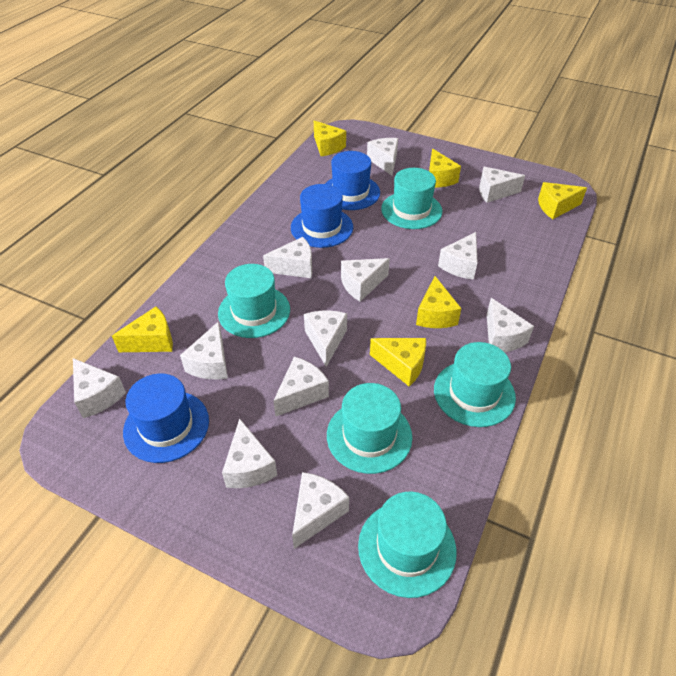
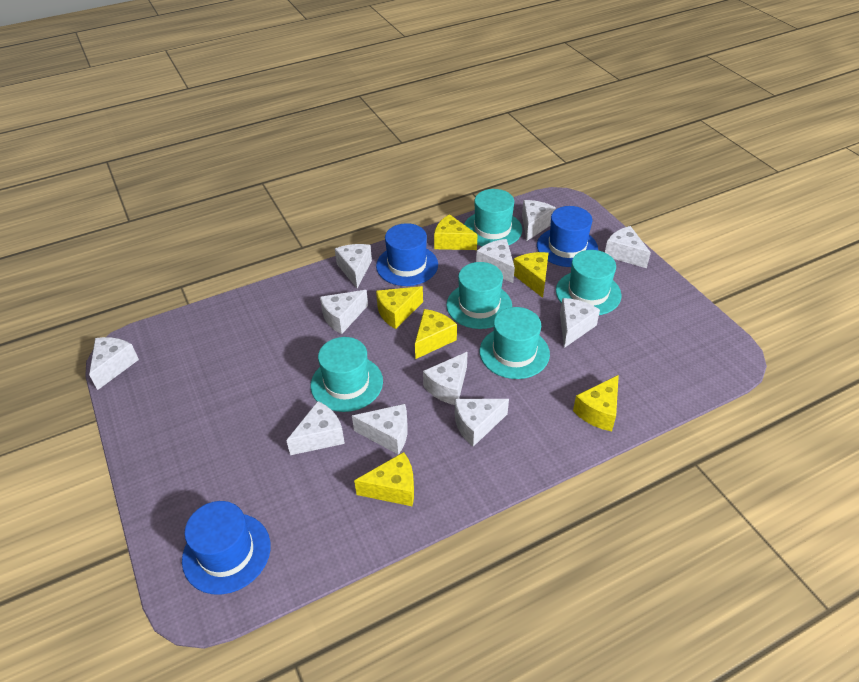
white cheese: [73,358,126,418] [180,321,228,379] [222,418,277,488] [263,237,312,278] [273,357,329,416] [292,472,349,549] [304,311,347,367] [341,258,390,302] [367,138,398,176] [438,232,478,280] [479,167,525,203] [487,298,534,352] = 12 -> [89,337,139,390] [286,401,345,455] [320,290,368,334] [335,244,372,288] [352,404,408,455] [423,352,467,405] [455,399,509,447] [476,239,515,283] [522,200,556,241] [560,298,600,348] [605,226,651,268] = 11

